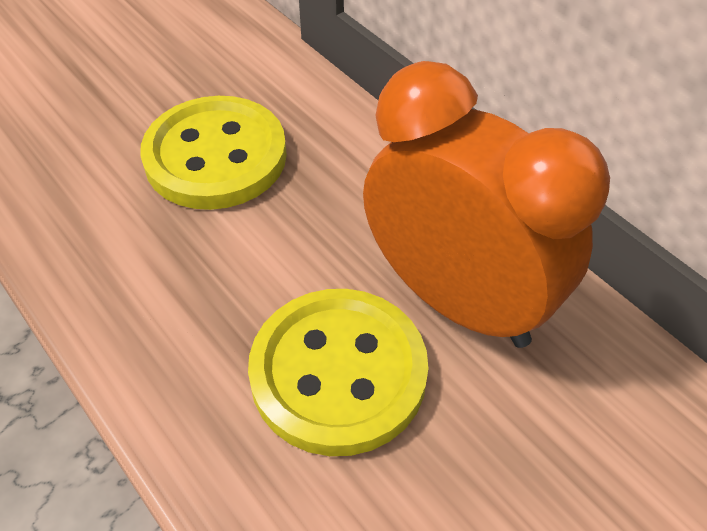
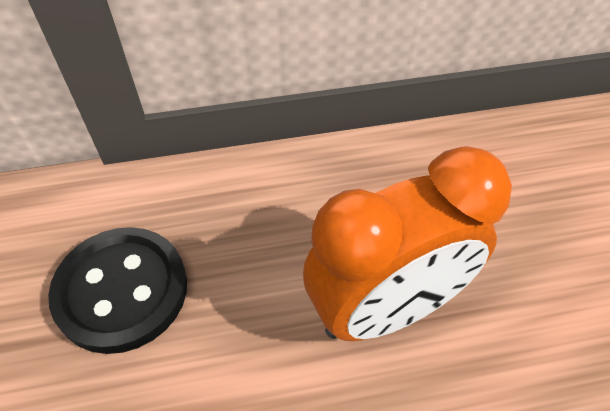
black button: none = 0 -> [48,227,187,354] = 1
yellow button: [140,96,287,210] [248,289,428,456] = 2 -> none = 0

